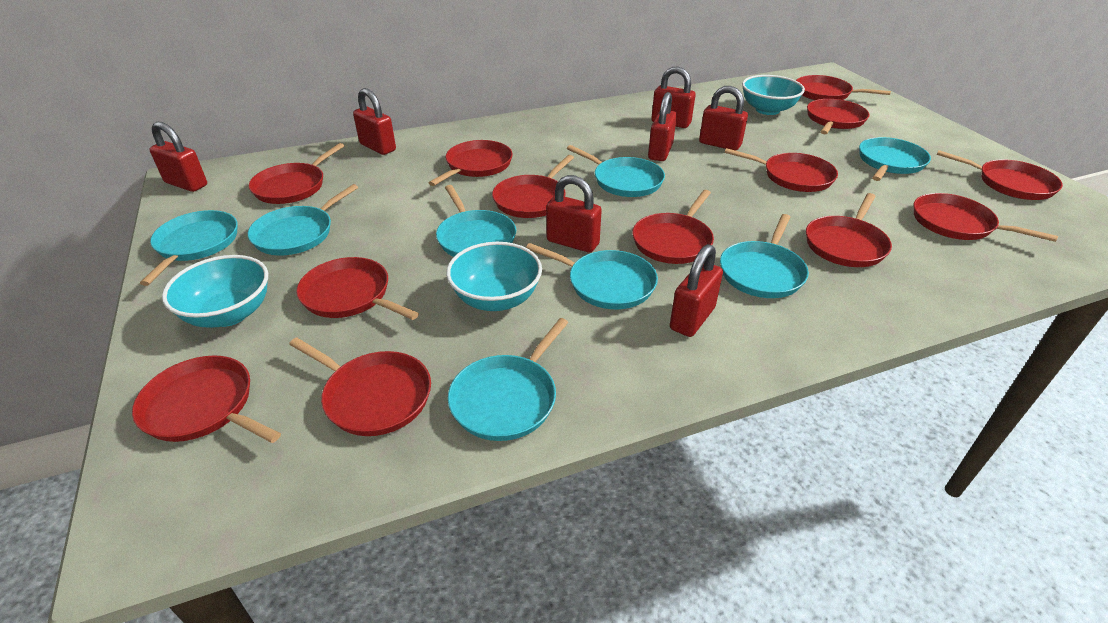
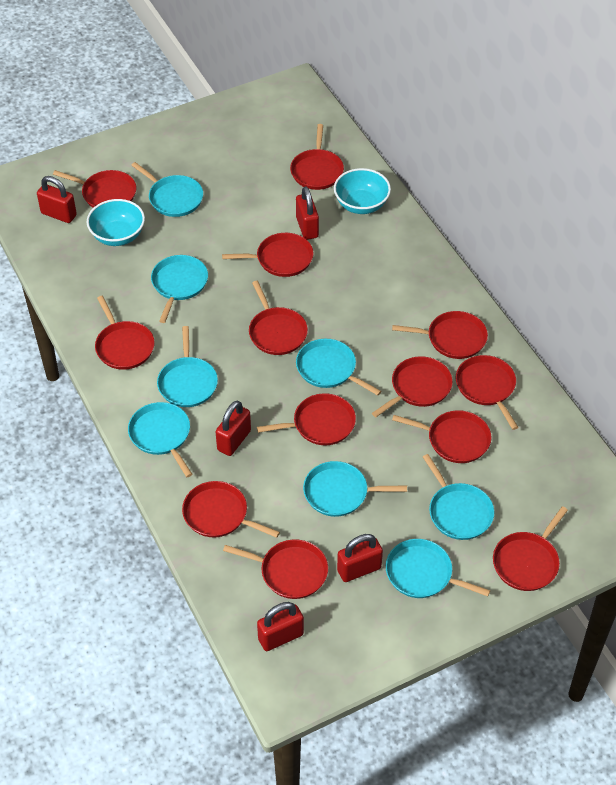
red padlock: [150,122,207,192] [353,88,396,155] [546,175,602,253] [648,92,677,161] [651,66,696,128] [670,244,723,337] [699,86,748,151] = 7 -> [37,176,77,223] [216,401,251,456] [257,602,304,651] [296,186,319,240] [337,534,383,582] = 5
turquoise bowl: [162,255,268,328] [446,242,542,311] [742,75,805,115] = 3 -> [87,199,145,246] [334,168,391,214] = 2

